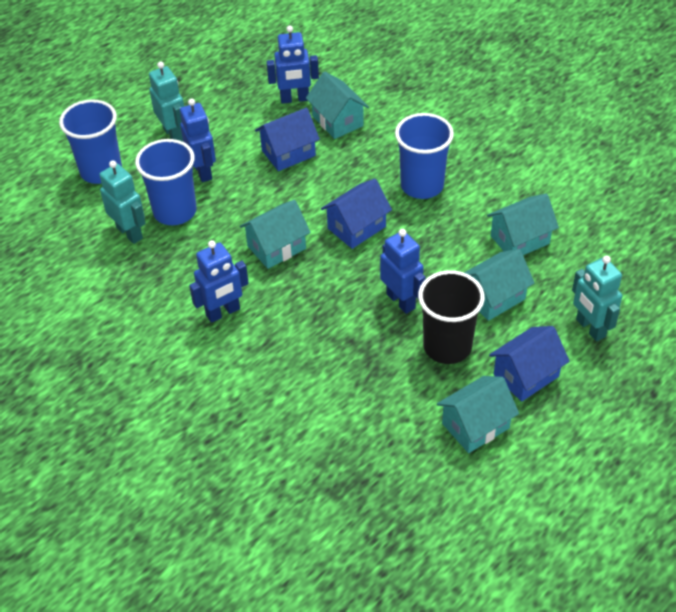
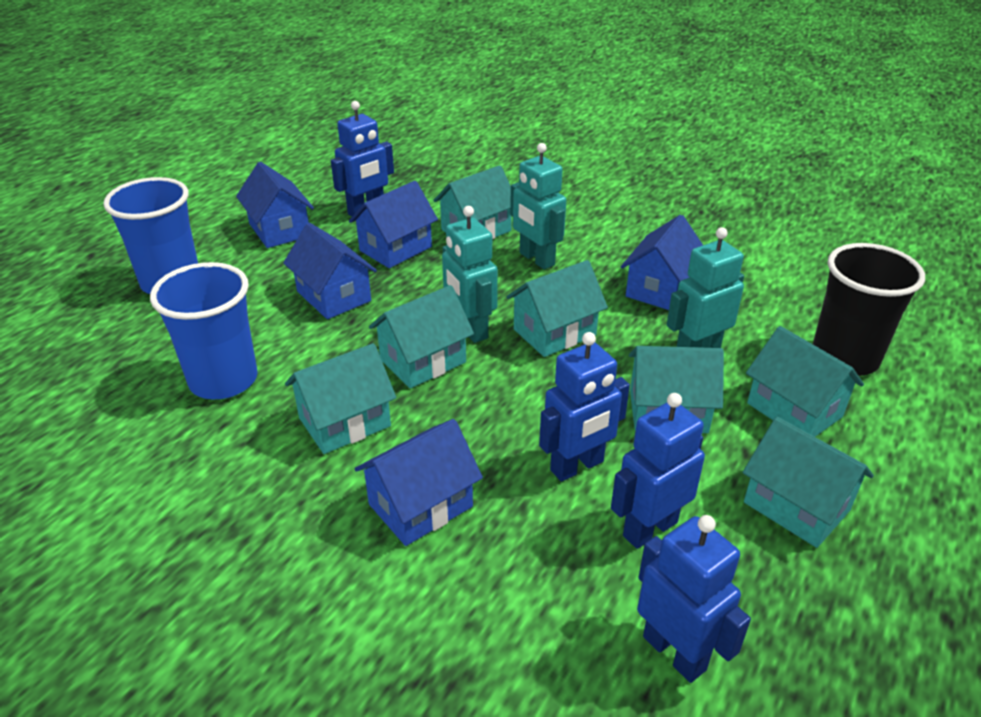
blue cup: [59,99,122,184] [135,139,197,225] [395,113,454,199] = 3 -> [103,177,198,294] [150,262,258,399] = 2
blue house: [255,108,320,171] [321,178,392,249] [489,326,569,402] = 3 -> [236,162,314,248] [283,223,377,319] [349,181,438,268] [354,419,483,546] [621,215,703,310] = 5
turquoise house: [240,200,311,269] [306,71,369,139] [437,376,519,453] [464,249,534,321] [487,193,559,255] = 5 -> [285,343,396,454] [369,285,474,388] [433,165,512,239] [506,260,608,357] [629,346,724,433] [742,417,874,548] [746,326,864,437] = 7

